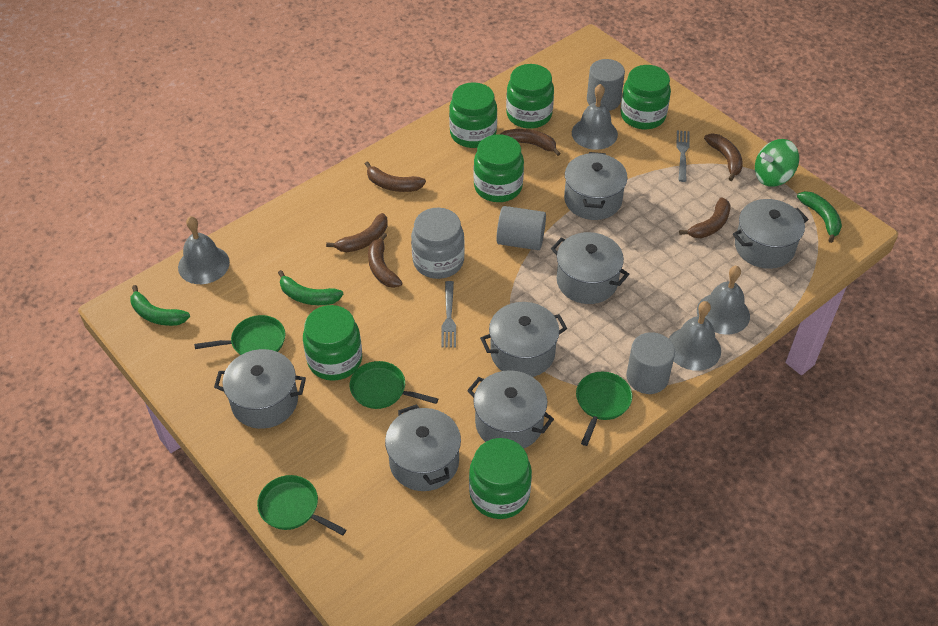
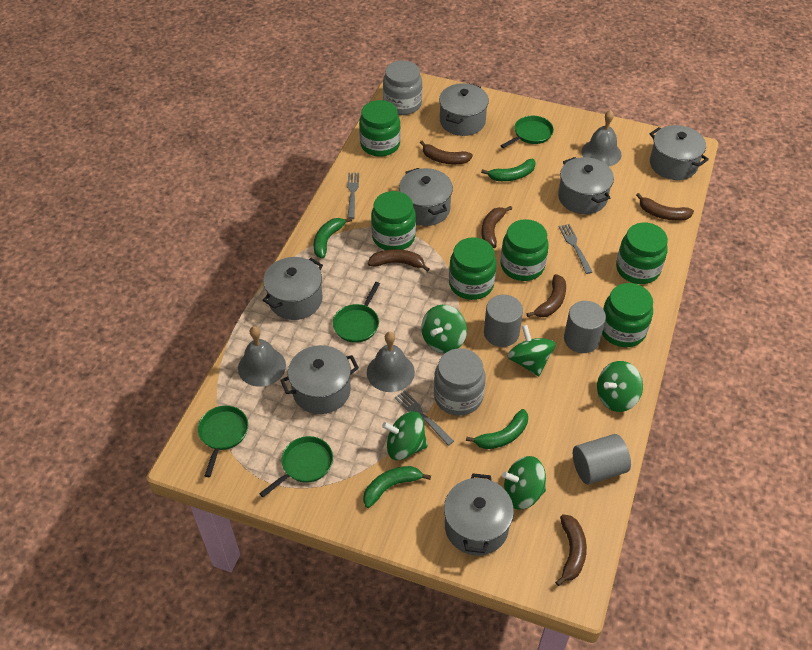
green banana: [130,285,190,326] [278,270,343,305] [797,191,842,243] = 3 -> [313,217,352,258] [363,466,431,508] [466,409,528,449] [481,159,536,181] = 4
green spinning top: [755,139,799,187] = 1 -> [382,411,428,460] [421,305,467,353] [502,456,546,510] [508,325,556,376] [597,361,643,412] = 5
grey bell: [178,216,230,284] [572,84,618,150] [669,301,721,371] [697,266,750,335] = 4 -> [238,326,286,387] [367,332,415,392] [581,110,621,166] = 3
grey fork: [441,281,456,347] [676,130,690,182] = 2 -> [347,173,359,219] [395,390,454,446] [559,224,592,274] = 3
grey jar: [411,208,465,279] = 1 -> [383,60,422,115] [434,348,485,416] = 2

